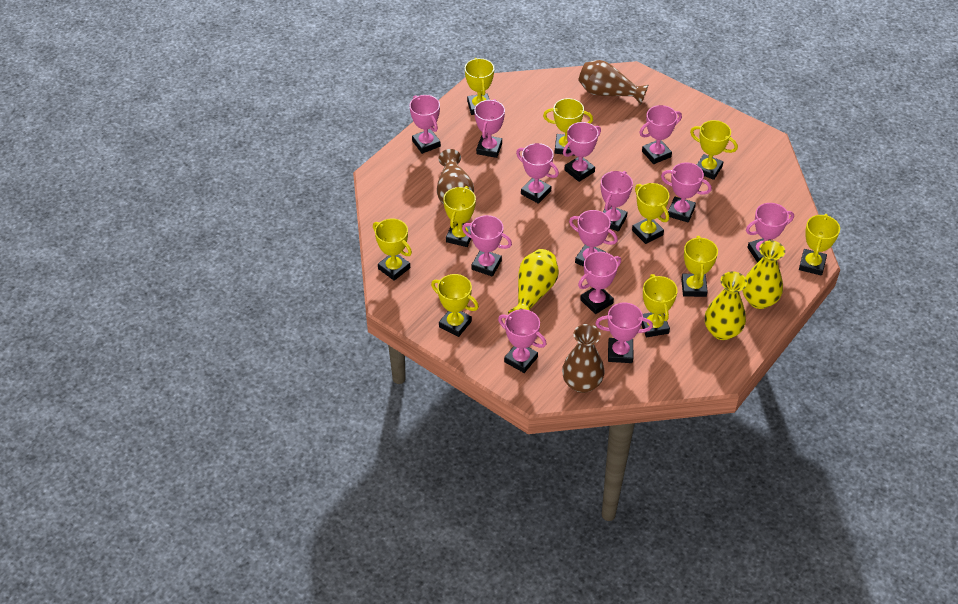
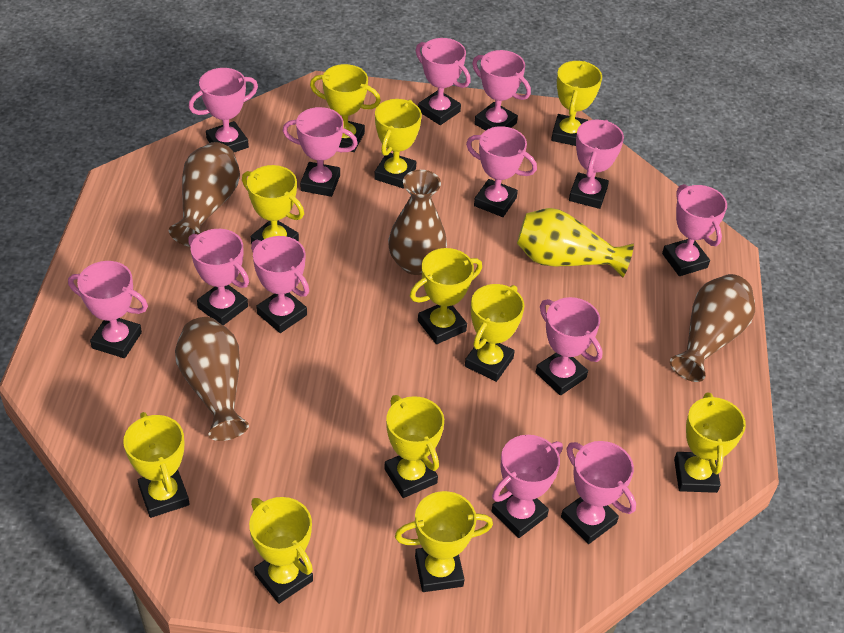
brown vase: [437,149,474,204] [562,324,605,393] [578,60,649,105] = 3 -> [169,142,240,247] [175,317,249,441] [388,170,447,275] [670,274,755,382] = 4
yellow trophy: [373,219,412,281] [431,274,479,337] [443,186,476,247] [465,58,494,115] [543,98,593,155] [632,183,670,244] [642,274,678,337] [681,236,718,297] [690,120,738,180] [799,214,840,276] = 10 -> [123,412,189,518] [242,165,304,244] [249,497,313,604] [310,64,381,152] [374,99,422,189] [384,395,444,498] [395,491,493,592] [410,248,482,344] [465,284,524,382] [551,61,602,146] [674,392,746,493] = 11
yellow vase: [508,249,559,315] [705,271,747,340] [742,241,785,309] = 3 -> [517,208,634,278] = 1

